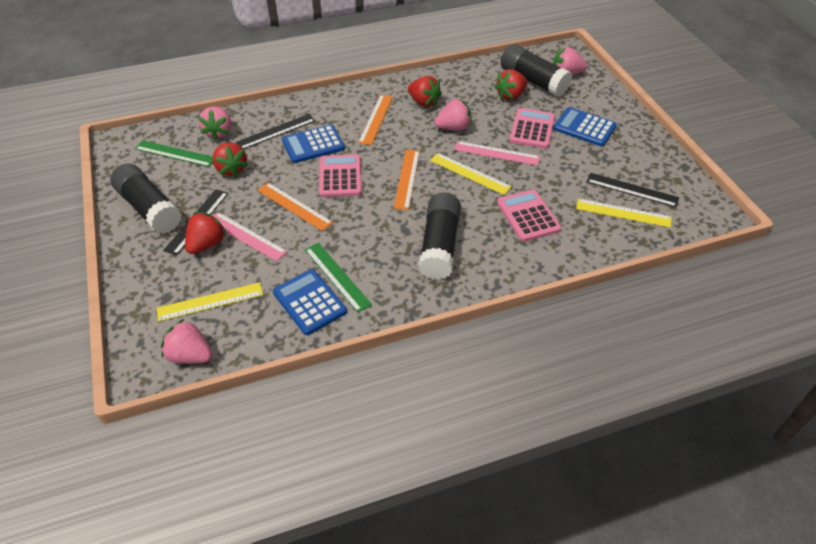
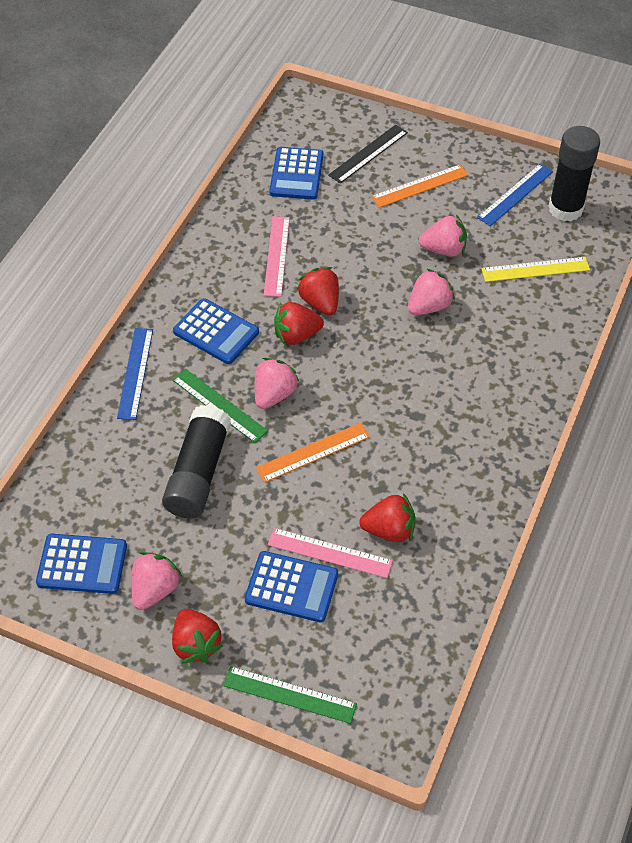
black glue stick: [110,164,181,234] [418,192,461,280] [500,44,572,97] = 3 -> [162,405,231,519] [548,126,600,222] = 2
black ruler: [163,189,229,255] [236,114,316,149] [587,173,679,207] = 3 -> [328,125,408,184] = 1
blue calculator: [273,269,347,335] [282,125,345,163] [553,107,617,146] = 3 -> [36,534,127,594] [173,298,259,364] [245,551,338,622] [269,147,324,200] = 4
blue ruler: none = 0 -> [117,328,153,420] [477,164,553,226] = 2
orange ruler: [258,183,333,231] [358,95,393,145] [394,150,420,210] = 3 -> [256,423,370,483] [371,164,468,208] = 2
pink calculator: [319,154,362,197] [497,190,561,242] [509,108,555,149] = 3 -> none = 0
yellow ruler: [156,282,263,322] [430,153,512,195] [576,199,671,228] = 3 -> [481,257,590,282] = 1

